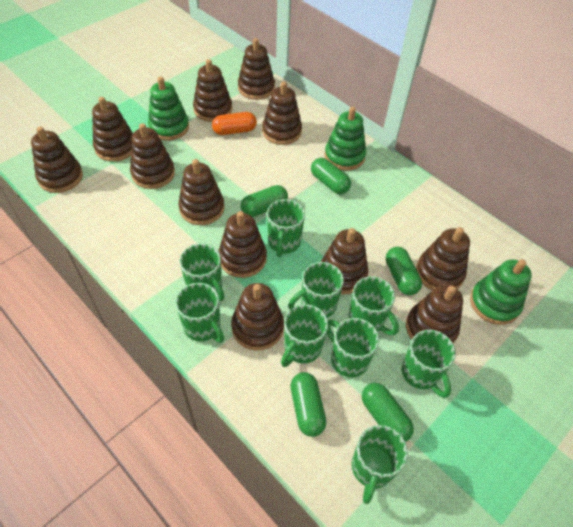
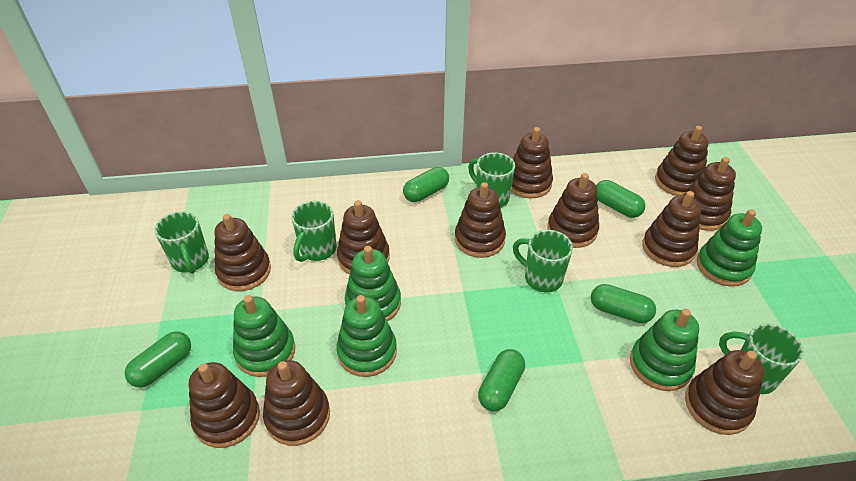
brown stacking toy: [31,127,83,193] [92,97,133,162] [130,123,175,189] [178,159,225,225] [193,59,232,122] [218,211,267,278] [231,283,284,351] [238,38,275,100] [262,81,302,145] [321,228,368,294] [406,285,463,343] [416,227,470,290] = 12 -> [189,362,260,448] [214,214,271,291] [263,360,330,446] [337,200,390,274] [455,182,506,258] [511,127,553,198] [547,173,599,248] [642,191,701,267] [655,126,709,196] [684,157,736,231] [685,350,764,435] = 11
green mug: [175,283,224,342] [180,243,225,301] [267,199,305,257] [281,304,328,367] [288,262,344,318] [327,318,379,377] [348,276,399,335] [352,425,408,504] [402,330,456,398] = 9 -> [154,211,209,274] [291,201,337,262] [468,152,515,207] [513,230,573,292] [719,323,804,394] = 5
green stacking toy: [148,77,189,141] [325,107,366,171] [470,259,532,325] = 3 -> [233,295,295,377] [336,295,397,377] [345,246,401,321] [630,309,699,391] [697,209,762,287] = 5
orange capsule: [212,112,257,135] = 1 -> none = 0

